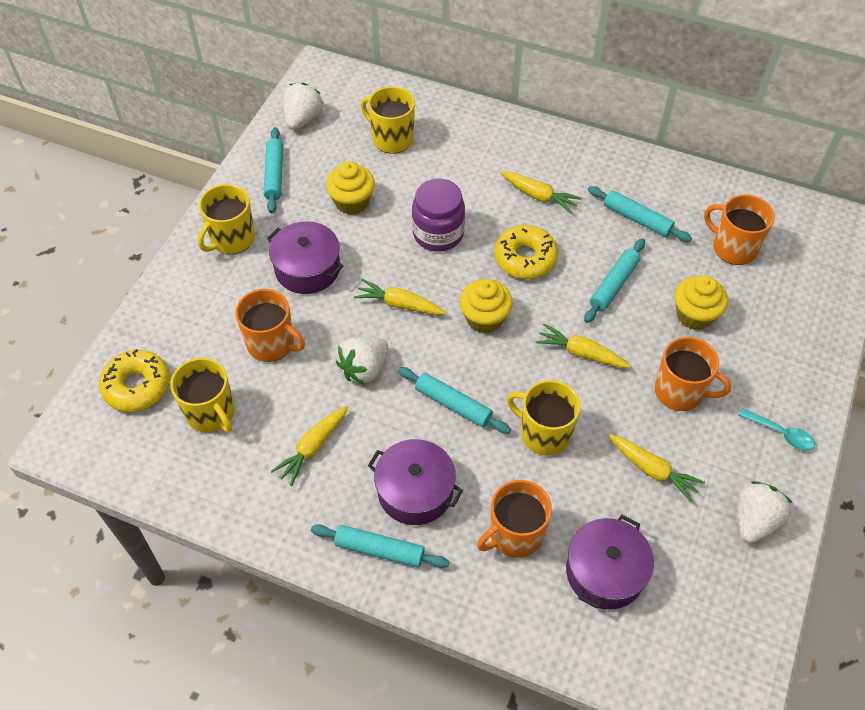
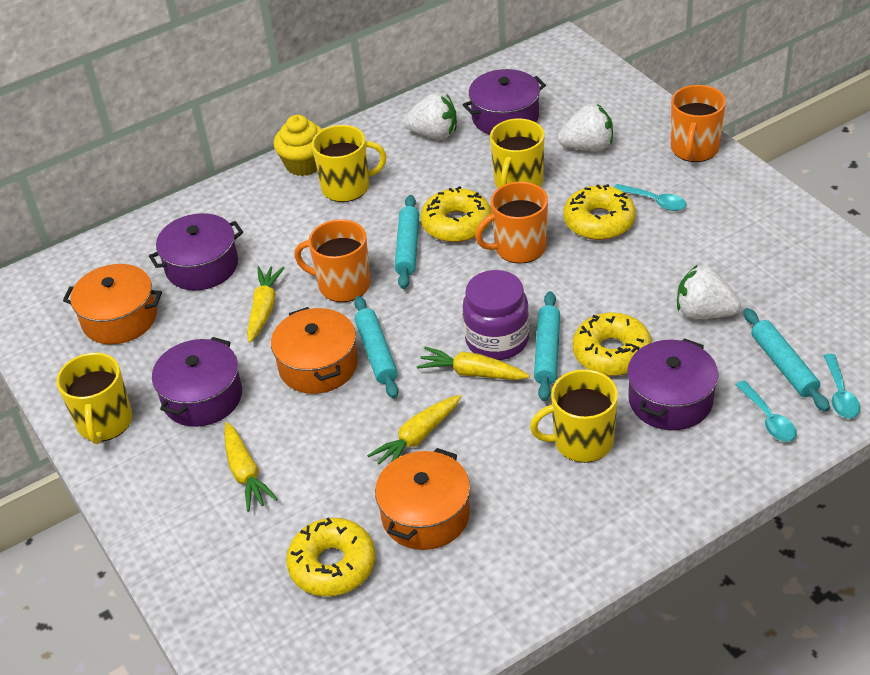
orange mug: [235,289,305,362] [477,480,552,558] [655,337,731,411] [704,194,775,265] = 4 -> [294,219,371,302] [475,182,548,264] [671,85,726,162] = 3
orange pot: none = 0 -> [63,264,162,344] [271,307,358,394] [375,448,470,550] = 3
purple pot: [267,221,343,294] [368,439,463,525] [566,515,654,610] = 3 -> [149,213,243,291] [152,337,242,427] [463,69,546,135] [627,338,719,430] = 4
turquoise rolling pin: [264,127,283,213] [311,524,449,568] [398,367,511,434] [584,238,645,323] [588,186,692,242] = 5 -> [354,296,399,398] [394,195,419,289] [534,291,560,401] [743,308,830,412] = 4
turquoise spoon: [738,408,815,451] = 1 -> [614,184,687,211] [736,380,797,442] [824,354,860,419] = 3
yellow carrot: [271,405,348,486] [354,279,446,315] [500,171,582,214] [535,323,631,368] [609,434,705,502] = 5 -> [224,422,278,512] [247,266,285,342] [367,395,461,464] [417,347,530,380] = 4
yellow cupcake: [326,161,375,215] [460,279,513,334] [675,276,728,330] = 3 -> [274,115,323,176] = 1
yellow donut: [99,349,170,412] [494,225,558,279] = 2 -> [286,517,376,596] [420,186,492,242] [564,184,636,240] [572,313,652,376] = 4

